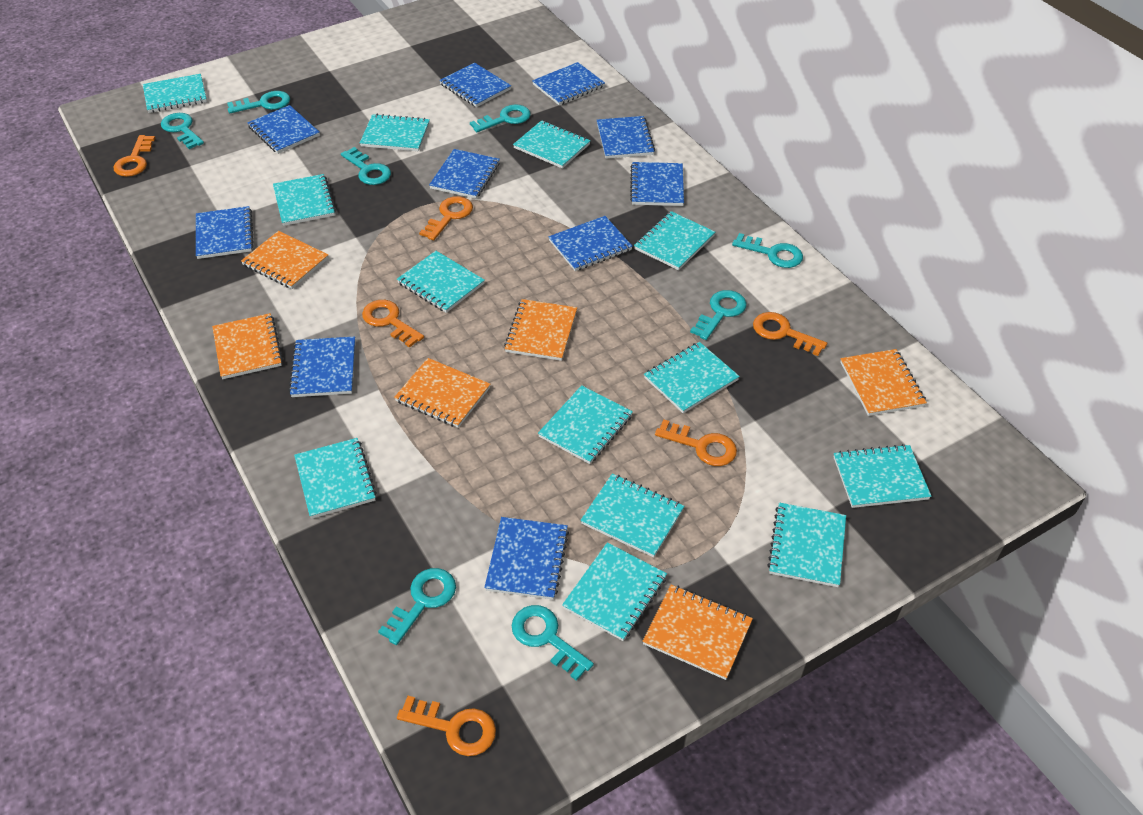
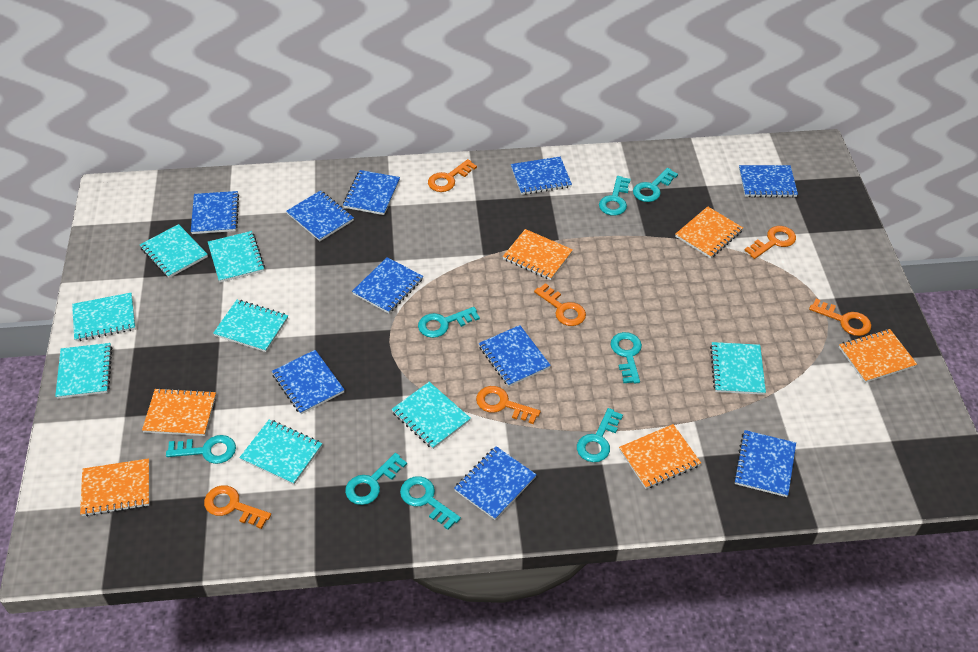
turquoise notebook: [143,74,207,113] [273,174,336,226] [294,438,377,519] [360,114,430,151] [397,251,485,313] [513,120,591,169] [538,385,633,464] [562,542,667,641] [580,474,684,557] [634,211,715,270] [644,342,740,413] [768,503,846,587] [833,444,932,508] = 13 -> [55,343,112,399] [72,293,135,341] [140,224,208,278] [208,231,265,282] [213,300,288,352] [239,419,322,485] [391,382,471,449] [710,342,766,395] = 8

